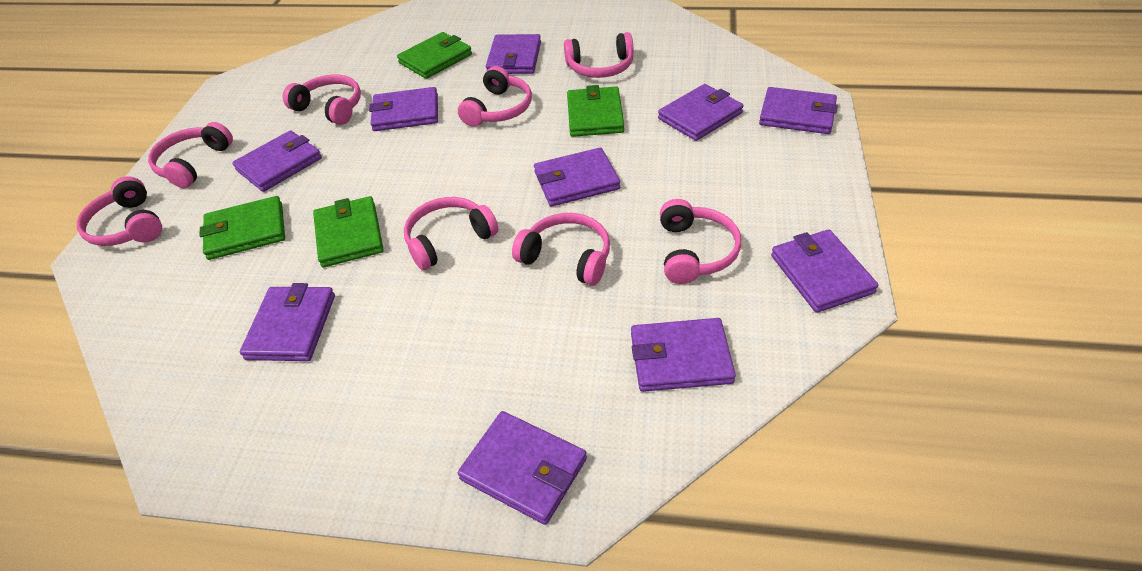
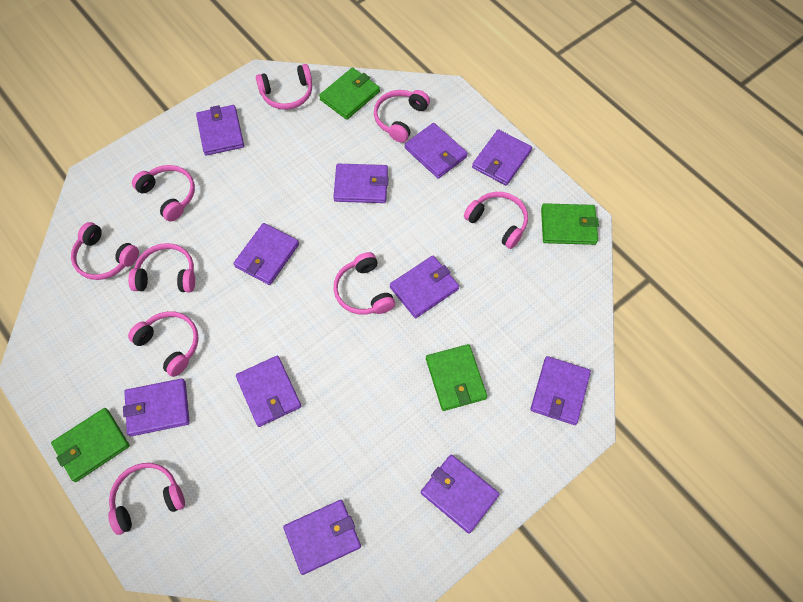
pink headphones: [77,176,162,246] [148,122,233,188] [283,75,361,125] [404,197,499,270] [458,66,532,127] [512,213,610,286] [564,32,634,78] [660,199,741,284] = 8 -> [71,222,139,280] [108,463,185,535] [128,243,195,293] [128,311,199,377] [132,165,195,221] [256,64,312,110] [334,252,395,315] [374,90,430,143] [464,192,528,249] = 9
purple wallet: [232,130,322,192] [240,283,335,361] [369,87,438,131] [458,411,587,525] [486,34,541,74] [534,148,620,206] [631,318,736,392] [658,84,744,141] [759,87,838,134] [771,229,878,313] = 10 -> [123,378,190,436] [196,105,244,156] [233,223,299,285] [236,356,301,427] [283,500,361,575] [333,164,388,203] [390,256,459,318] [405,123,468,179] [421,455,500,534] [472,129,532,186] [530,356,591,425] = 11

